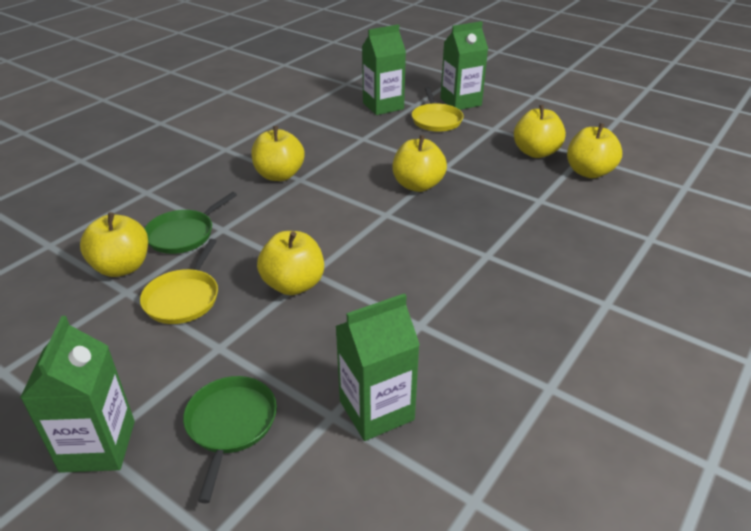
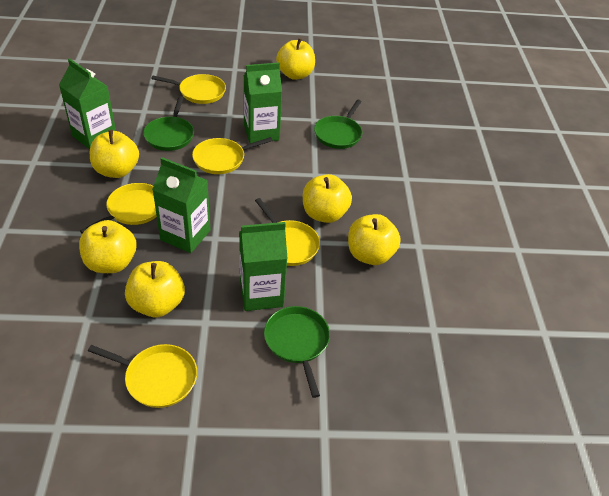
green pan: [144,192,237,254] [183,376,277,503] = 2 -> [143,96,194,151] [264,306,330,398] [314,99,362,149] = 3
yellow pan: [140,239,218,324] [412,87,464,132] = 2 -> [80,183,157,234] [88,344,197,408] [152,74,226,104] [192,137,273,174] [255,198,320,266] = 5

